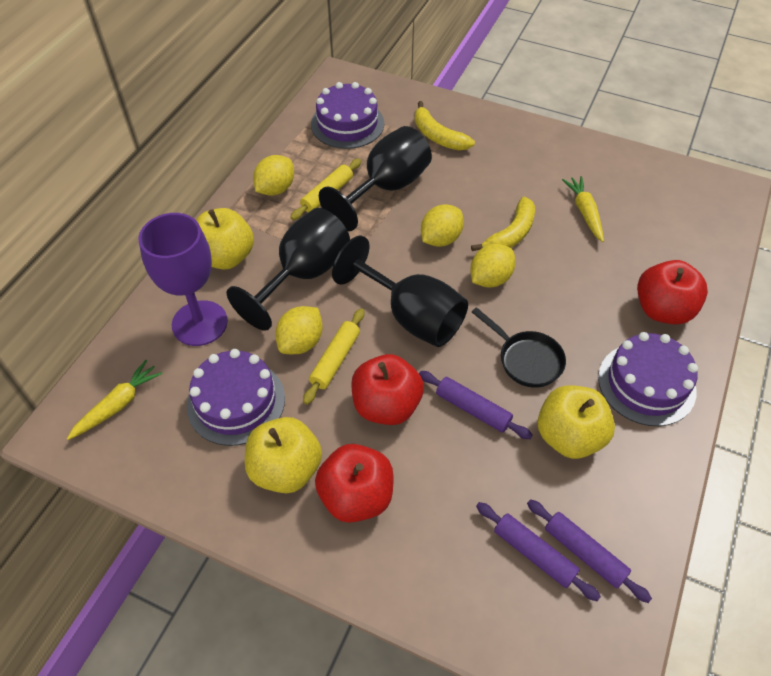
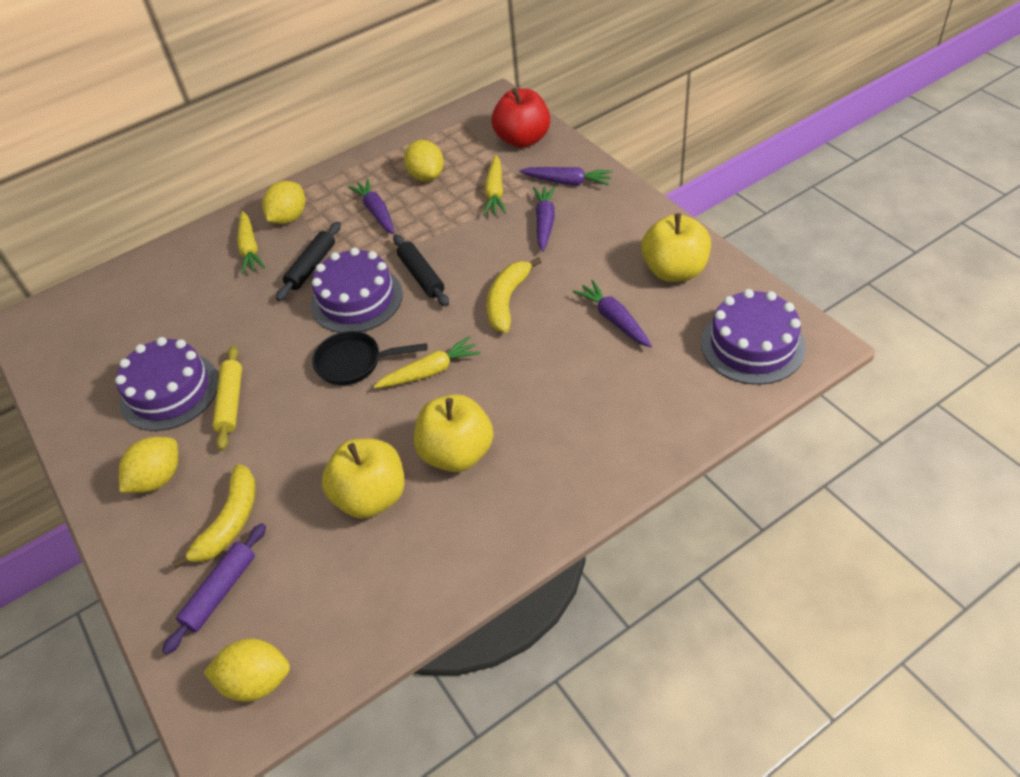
black goblet: [227,208,350,331] [319,126,432,231] [332,236,468,347] = 3 -> none = 0
black rolling pin: none = 0 -> [276,222,341,301] [393,234,449,307] = 2
purple carrot: none = 0 -> [348,179,395,234] [519,167,613,186] [533,186,556,251] [573,280,652,347] = 4
purple goblet: [138,213,228,346] = 1 -> none = 0
purple rolling pin: [419,371,533,439] [476,502,601,601] [527,499,652,603] = 3 -> [162,523,266,655] = 1
red apple: [315,444,394,523] [351,354,424,425] [637,260,708,325] = 3 -> [492,88,550,148] = 1
yellow carrot: [67,360,163,440] [562,176,604,242] = 2 -> [237,211,265,274] [373,336,481,388] [483,155,506,215] = 3
yellow rolling pin: [290,159,361,220] [303,308,364,405] = 2 -> [212,346,242,451] = 1

